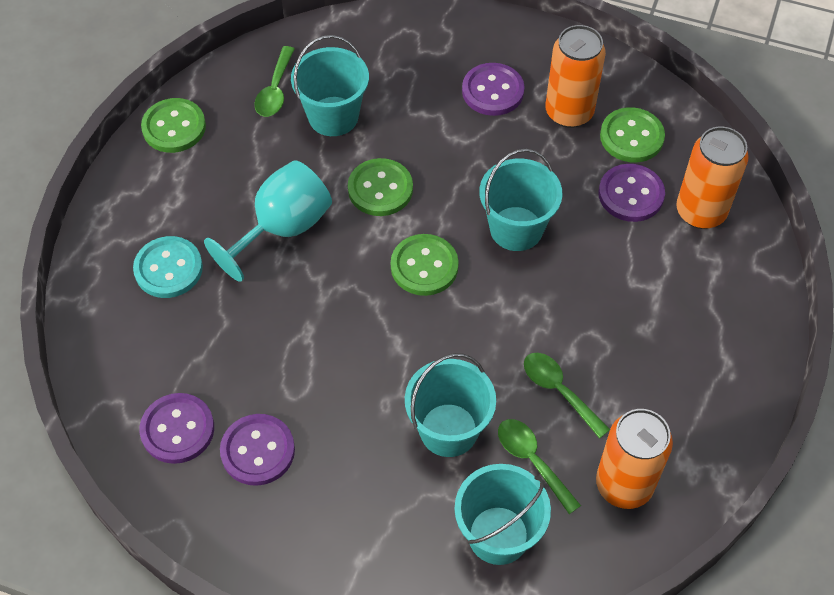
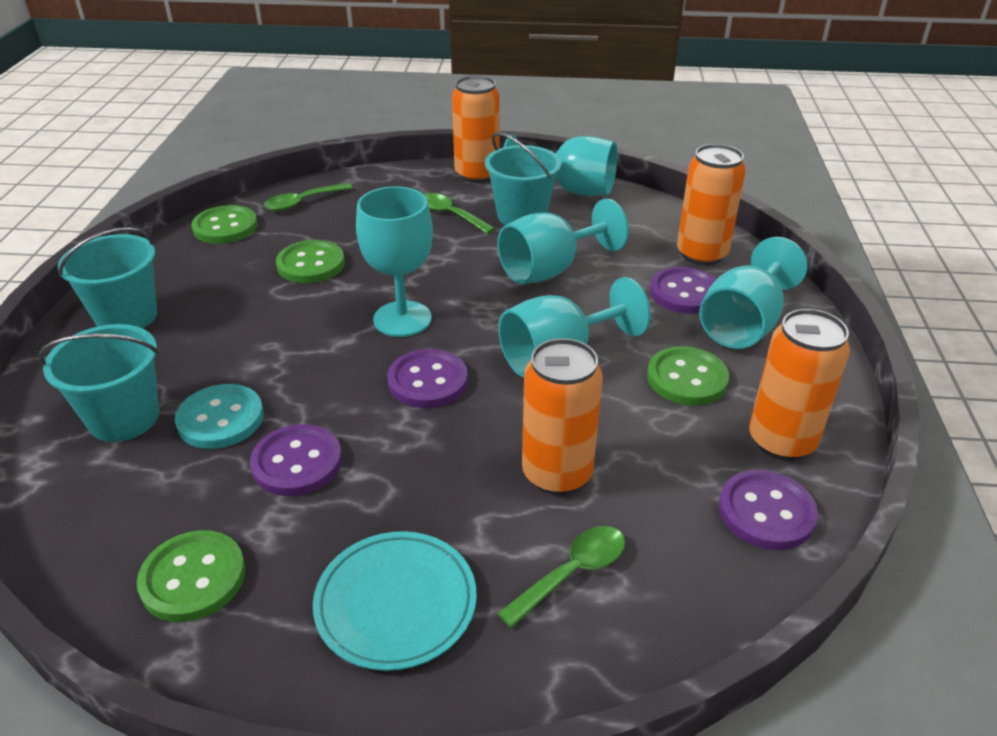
orange can: [545,25,606,128] [596,409,673,509] [676,127,749,229] = 3 -> [452,76,500,183] [522,338,603,495] [677,144,746,266] [749,309,850,460] = 4
turquoise bucket: [291,35,369,136] [405,353,496,457] [455,464,551,565] [479,148,563,251] = 4 -> [39,324,159,442] [58,227,157,328] [485,132,562,225] = 3
turquoise goblet: [204,160,332,282] = 1 -> [356,186,433,337] [498,199,629,284] [498,277,651,377] [504,135,617,196] [699,237,808,349] = 5
turquoise plate: none = 0 -> [313,531,477,671] = 1

